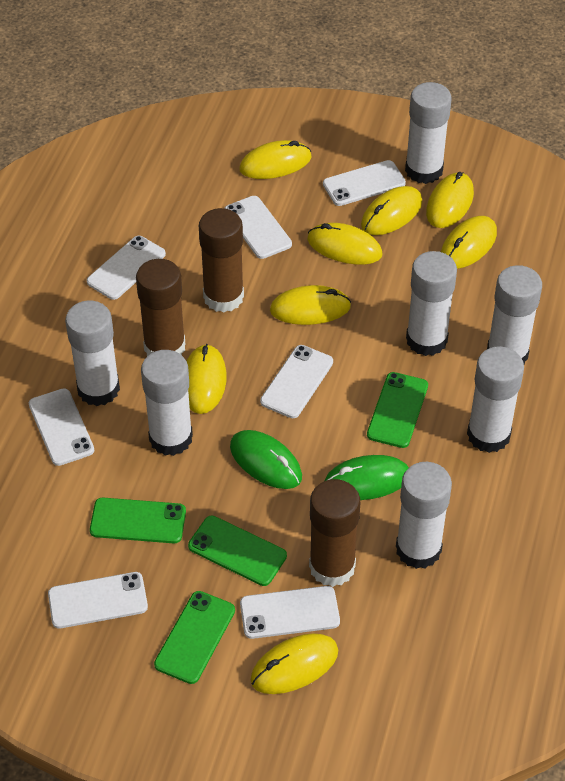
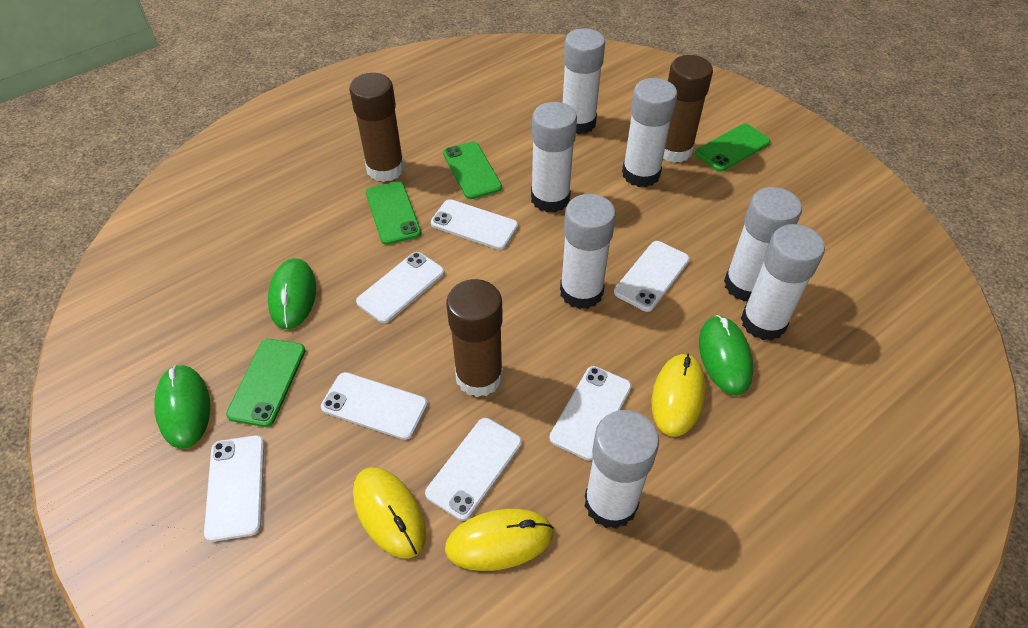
green mouse: [230,430,302,489] [325,455,409,500] = 2 -> [154,365,210,449] [268,258,316,329] [699,315,753,396] = 3
yellow mouse: [187,344,227,414] [239,140,312,179] [251,633,338,694] [270,285,351,325] [307,223,382,265] [361,186,422,235] [426,172,474,228] [441,216,497,269] = 8 -> [353,467,426,558] [445,509,554,571] [652,353,706,437] = 3

